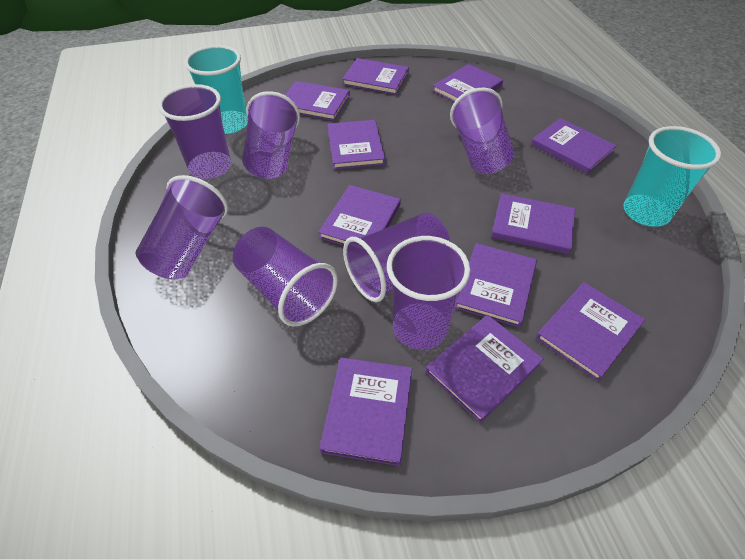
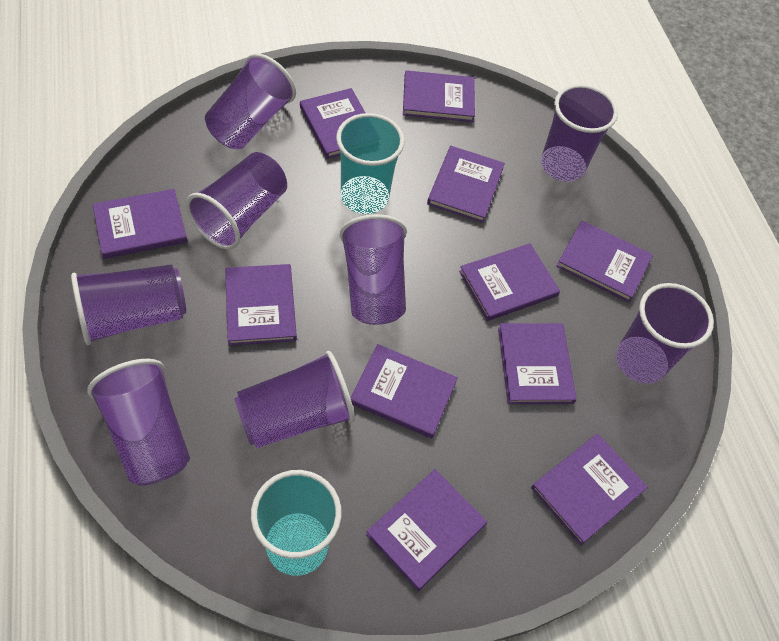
purple cup: [136,175,228,279] [158,84,231,179] [232,227,338,327] [242,91,300,179] [343,213,450,302] [387,236,470,350] [450,87,514,174] = 7 -> [71,264,186,345] [87,359,190,486] [186,152,287,250] [205,53,296,149] [234,351,355,448] [340,214,407,325] [541,84,618,182] [616,283,714,384] = 8

